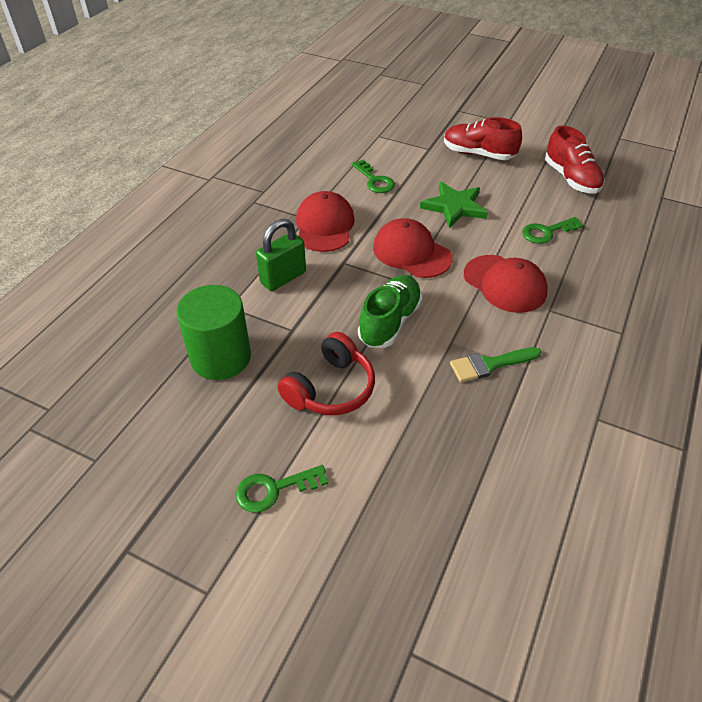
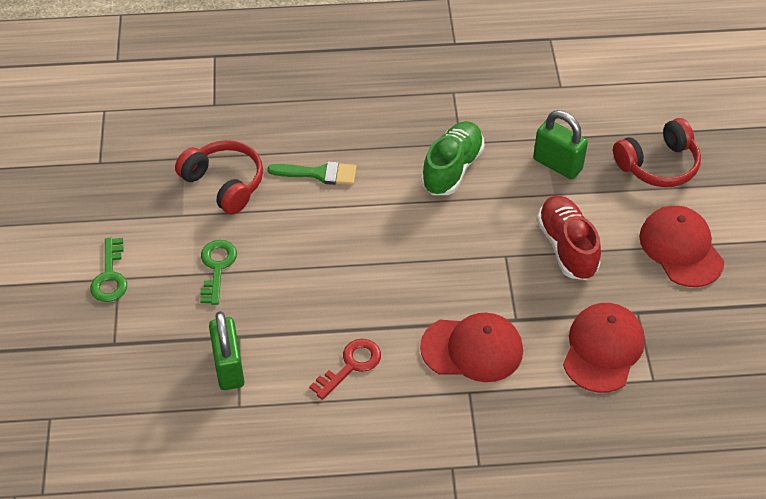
green cylinder: [176,285,251,380] = 1 -> none = 0
green key: [236,465,328,513] [352,160,395,193] [522,217,584,244] = 3 -> [90,238,127,302] [200,240,237,305] = 2
green padlock: [256,219,306,291] = 1 -> [209,311,244,390] [533,111,588,179] = 2
green star: [420,182,488,228] = 1 -> none = 0
red headphones: [278,332,375,415] = 1 -> [175,140,263,215] [613,118,701,187] = 2
red key: none = 0 -> [309,339,381,400] = 1
red shoe: [444,117,522,160] [545,125,605,194] = 2 -> [537,196,601,280] = 1

